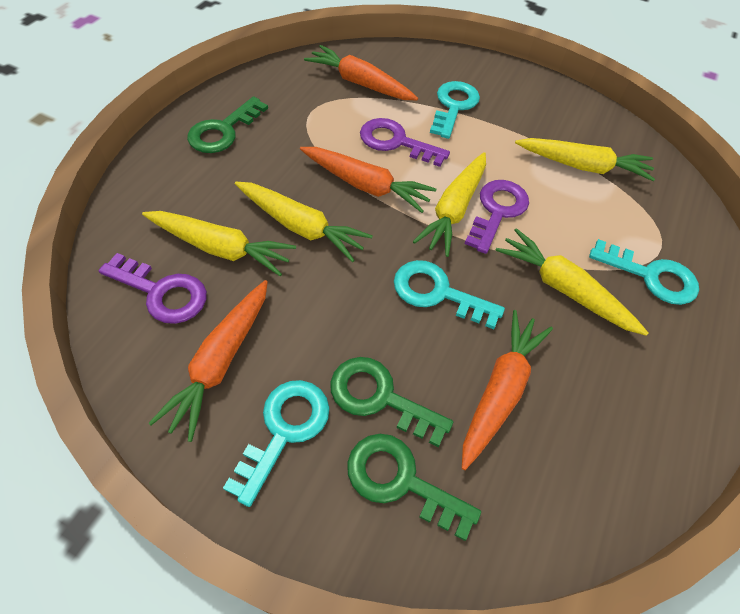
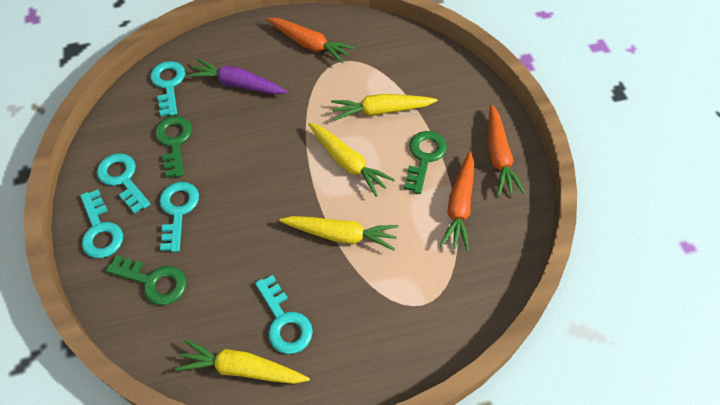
orange carrot: [149,280,268,442] [300,147,436,213] [304,45,418,100] [462,310,553,470] = 4 -> [267,18,355,63] [440,152,474,252] [488,105,525,196] = 3
purple carrot: none = 0 -> [187,58,287,94] = 1
purple key: [98,253,207,324] [360,118,450,167] [465,180,529,254] = 3 -> none = 0
turquoise key: [223,380,330,507] [394,260,505,329] [430,81,480,139] [589,239,699,305] = 4 -> [80,189,123,258] [97,153,151,214] [150,61,185,116] [159,182,199,252] [255,275,313,354] = 5
yellow carrot: [142,211,296,276] [235,182,373,262] [413,152,486,257] [495,228,648,336] [515,138,655,181] = 5 -> [175,339,310,384] [279,216,399,251] [308,123,395,197] [331,94,437,121] = 4

